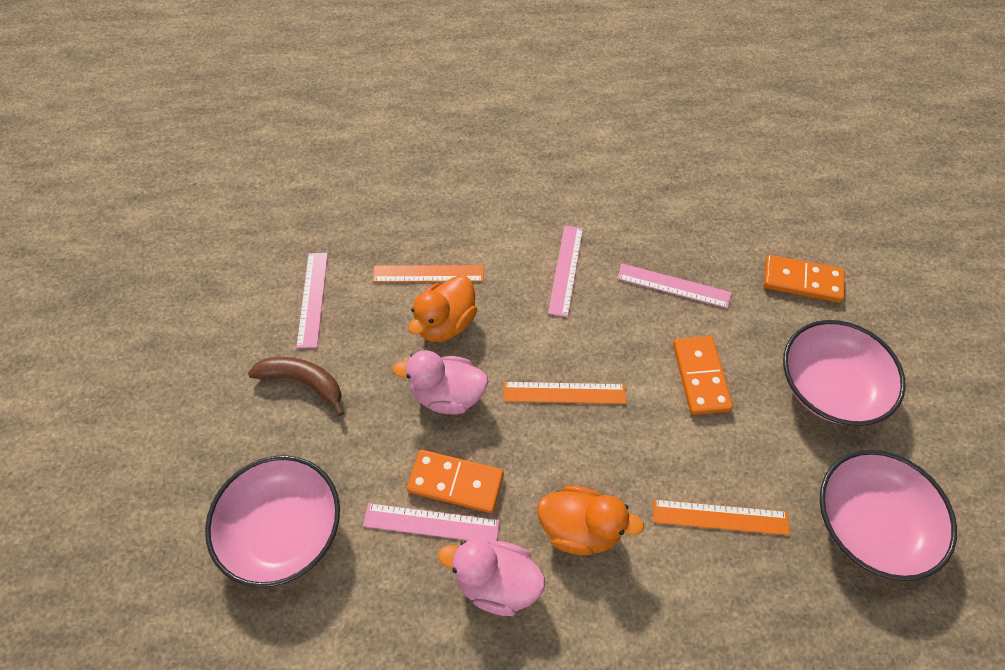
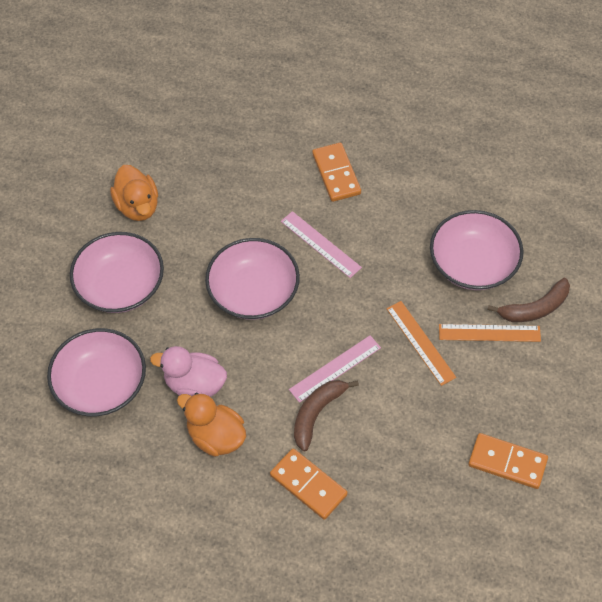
brown banana: [248,357,344,416] = 1 -> [294,380,359,451] [487,278,570,322] = 2
orange ruler: [373,265,484,282] [503,382,626,404] [653,499,790,535] = 3 -> [386,301,456,386] [439,324,541,342] = 2
pink bowl: [205,455,340,588] [783,320,906,426] [819,450,957,581] = 3 -> [47,328,146,416] [70,232,164,313] [205,238,300,320] [430,210,524,290] = 4
pink duck: [392,350,488,414] [438,539,545,616] = 2 -> [150,346,227,397] = 1
pink ruler: [296,253,328,348] [363,503,500,543] [548,226,583,317] [617,264,731,308] = 4 -> [281,211,362,278] [289,335,381,403] = 2

